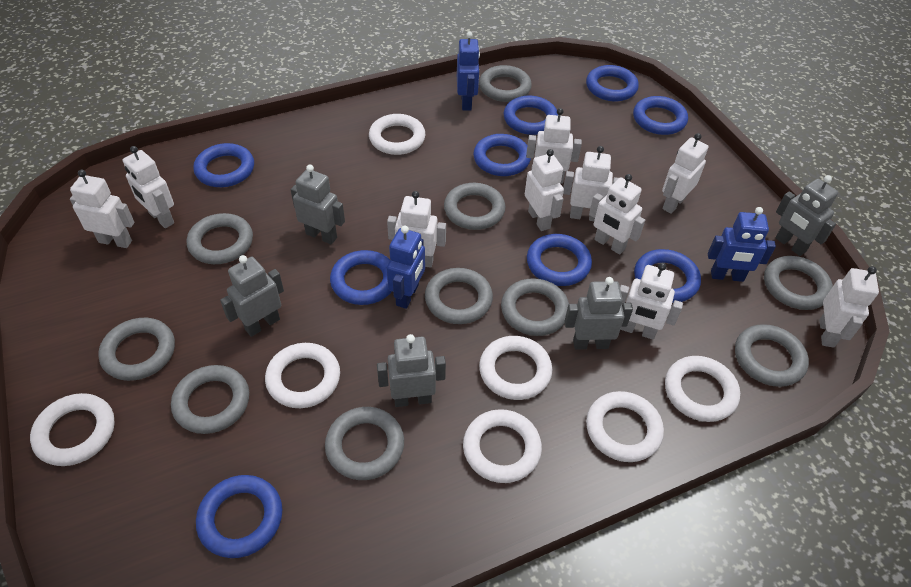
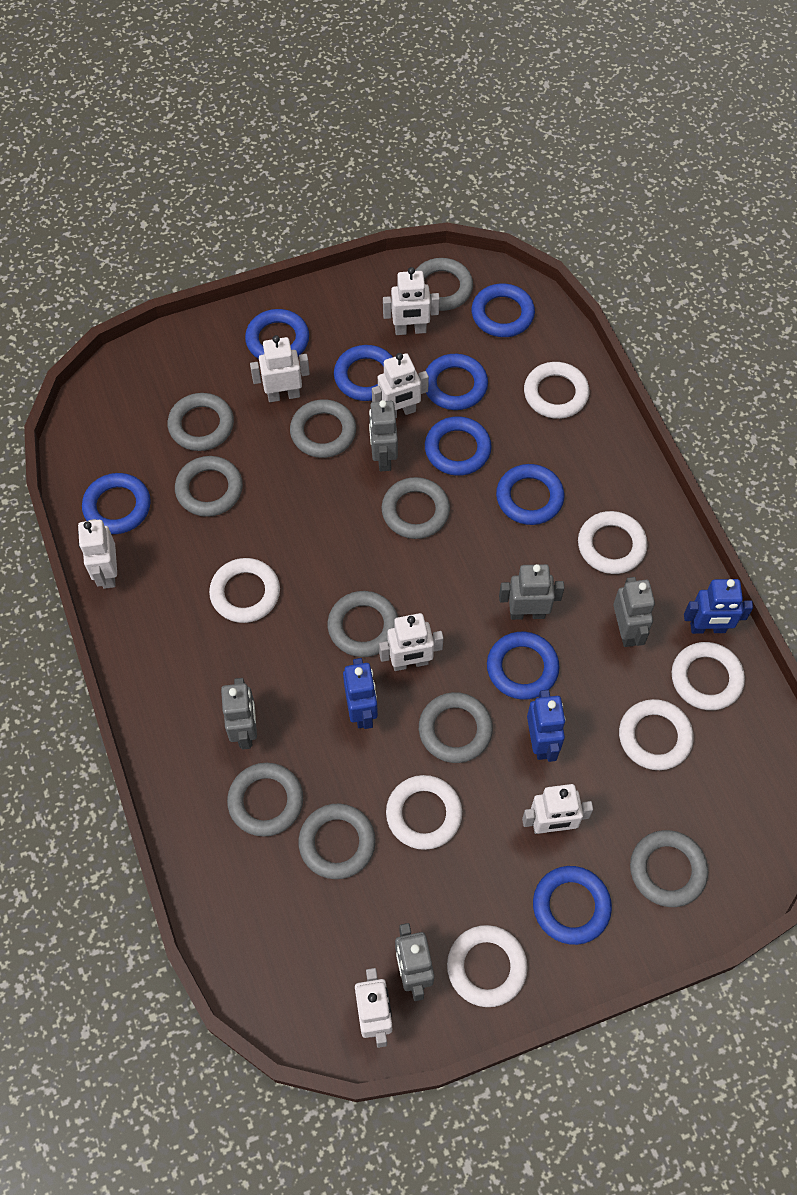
white robot: [70,170,135,248] [123,146,174,228] [387,191,446,268] [525,149,564,231] [526,108,582,184] [563,146,619,221] [589,174,645,255] [620,263,683,340] [662,133,709,214] [819,266,879,348] = 10 -> [78,519,117,589] [250,335,310,402] [355,968,392,1048] [372,353,429,418] [379,613,444,671] [383,267,440,335] [522,784,593,834] = 7

